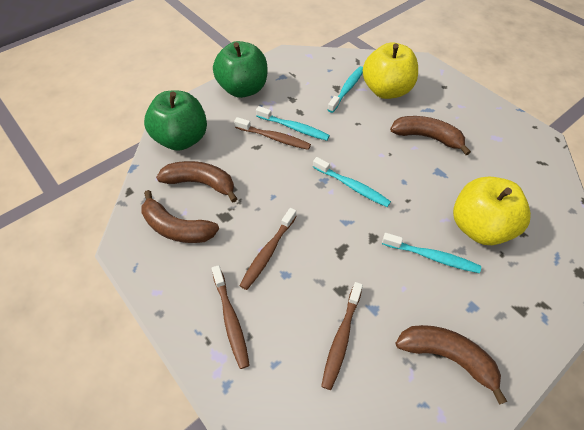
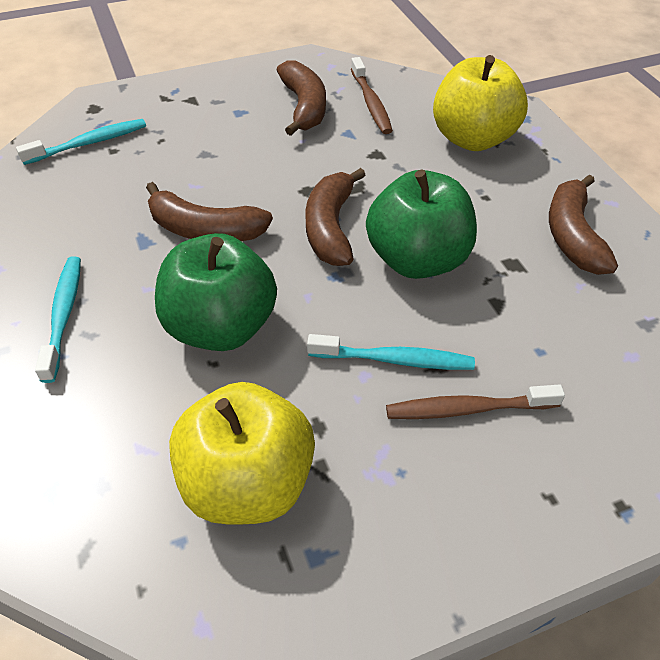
brown toothbrush: [211,265,250,369] [234,117,311,150] [240,208,296,290] [321,282,363,390] = 4 -> [351,57,393,134] [386,385,565,419] = 2
turquoise toothbrush: [256,106,330,141] [313,157,391,207] [328,66,363,113] [382,233,481,273] = 4 -> [16,119,146,165] [35,256,81,383] [307,334,475,370] = 3

